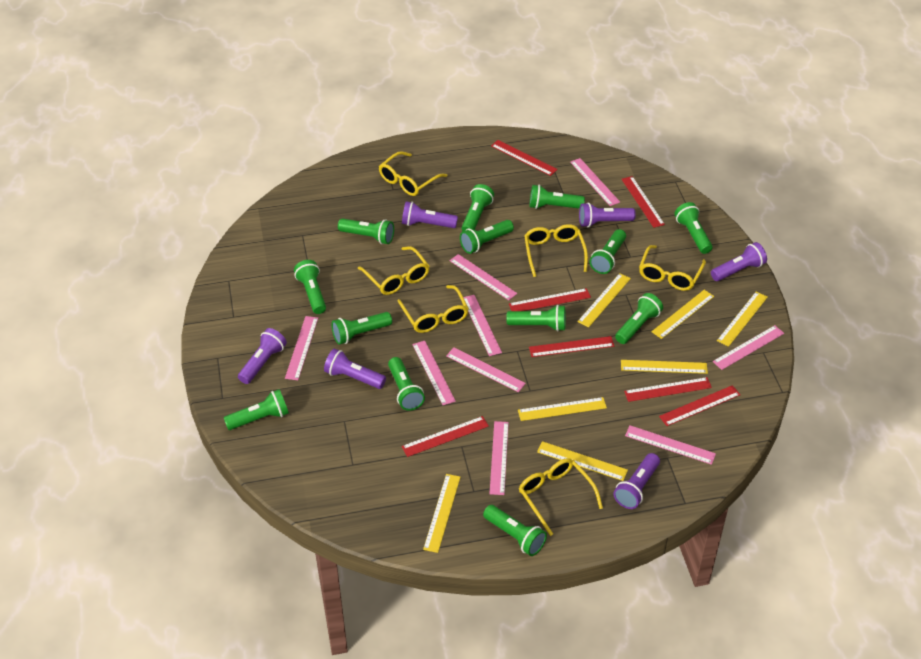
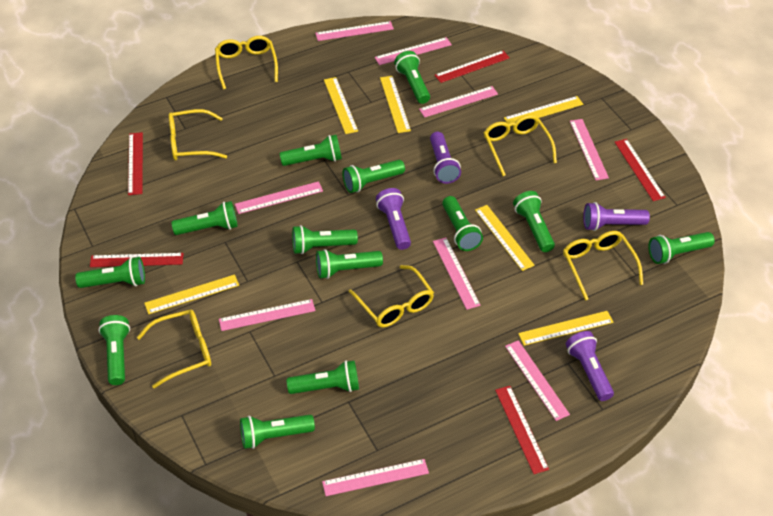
purple flashlight: [238,328,287,384] [324,348,386,389] [402,201,458,228] [579,203,636,227] [613,453,660,509] [711,242,767,281] = 6 -> [376,188,411,250] [430,132,461,184] [566,331,614,401] [583,202,650,231] = 4
red ruler: [402,416,489,457] [491,140,558,176] [509,288,591,311] [529,336,614,357] [622,176,665,228] [624,377,712,402] [659,385,740,426] = 7 -> [90,253,184,267] [128,132,143,195] [434,51,510,83] [495,386,549,474] [615,139,666,201] = 5
yellow ruler: [423,474,460,553] [518,397,607,421] [537,441,628,481] [577,273,631,327] [621,360,708,374] [651,290,714,339] [717,291,768,347] = 7 -> [144,274,239,314] [324,77,358,134] [380,76,411,133] [475,205,535,271] [504,96,583,124] [518,311,614,346] = 6

